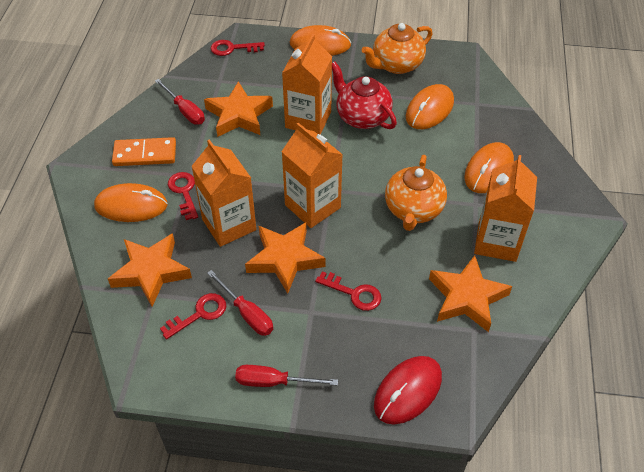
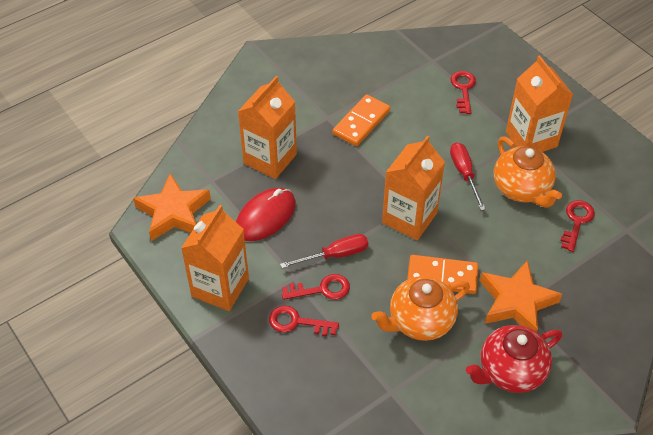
orange domino: [112,137,176,166] = 1 -> [333,95,390,146] [407,255,478,294] = 2
orange mouse: [94,183,168,222] [290,25,351,56] [406,84,454,129] [464,142,514,193] = 4 -> none = 0
orange star: [108,233,192,307] [204,81,273,137] [245,222,326,294] [429,255,512,332] = 4 -> [133,173,211,241] [480,260,562,332] = 2
red screwdriver: [155,79,205,125] [207,270,273,336] [235,365,338,387] = 3 -> [280,234,368,268] [450,142,486,211] = 2

